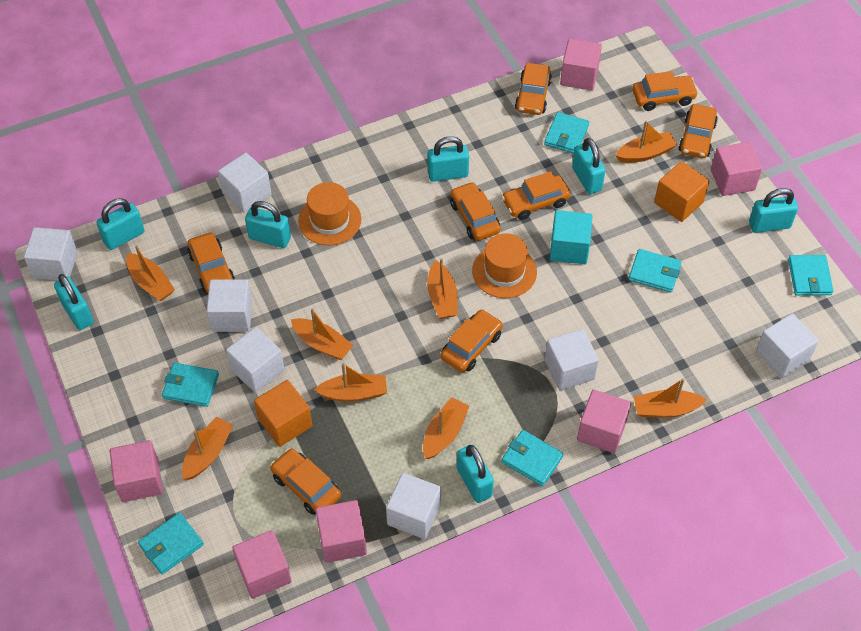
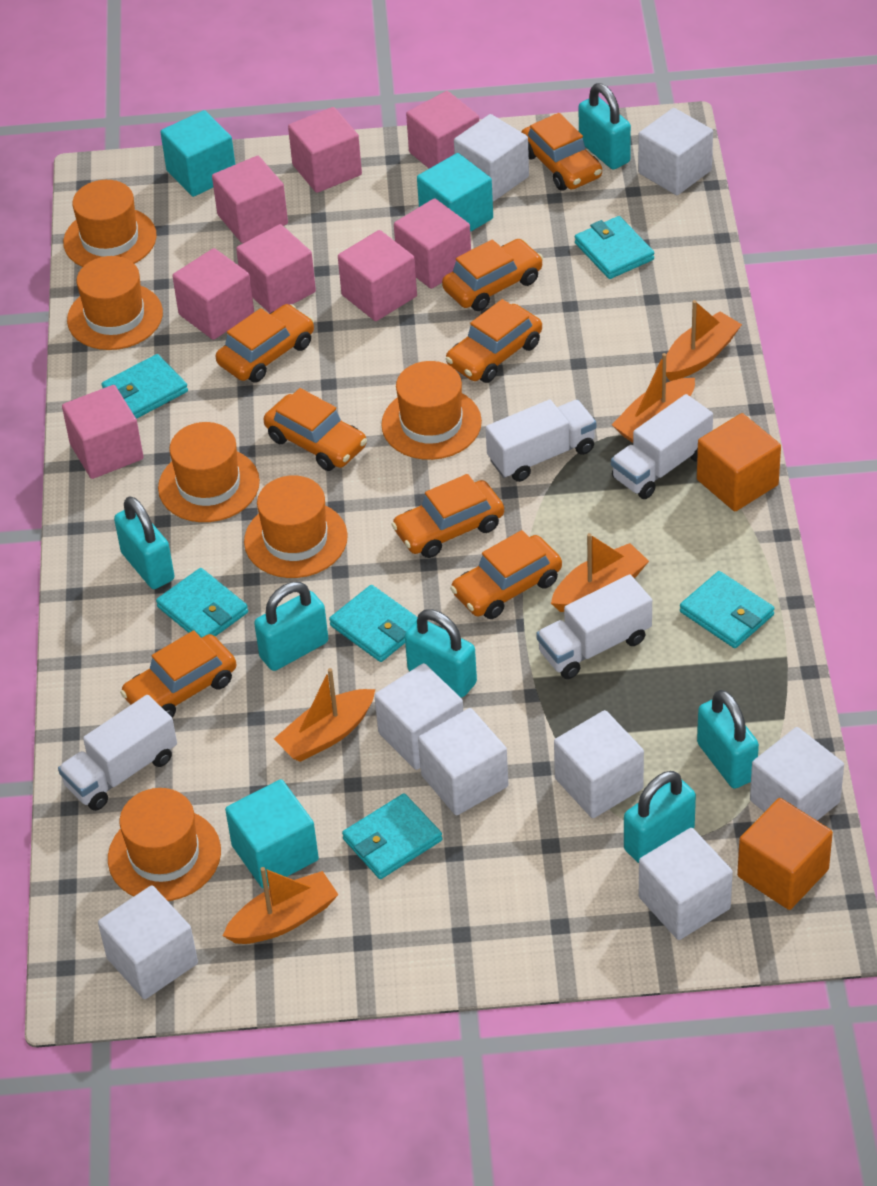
orange boat: [126,245,175,301] [182,417,233,480] [291,308,353,360] [314,363,387,402] [423,397,469,459] [427,258,458,319] [615,121,677,163] [634,378,707,418] = 8 -> [223,867,338,944] [274,668,375,762] [551,533,649,612] [612,353,695,443] [666,300,742,381] = 5
orange hat: [298,182,361,245] [472,233,537,298] = 2 -> [63,180,157,267] [67,256,163,350] [108,788,221,901] [158,422,260,522] [244,475,348,578] [381,361,482,460] = 6
pink cube: [110,440,163,502] [232,530,292,599] [315,500,367,563] [560,39,602,91] [577,390,631,453] [711,142,762,196] = 6 -> [62,385,143,479] [172,248,254,340] [212,156,288,243] [236,224,316,313] [288,107,362,193] [338,230,417,321] [394,198,471,289] [406,91,479,169] = 8
turquoise cube: [550,210,592,264] = 1 -> [160,110,235,197] [225,779,319,888] [417,153,493,232] = 3
turquoise padlock: [54,274,94,330] [96,199,145,250] [245,201,291,248] [428,136,469,182] [457,445,494,503] [572,138,606,194] [749,188,798,233] = 7 -> [114,496,174,589] [254,582,328,671] [405,609,477,698] [579,83,631,169] [624,771,696,863] [697,690,759,789] = 6
white cube: [24,227,78,280] [206,279,252,332] [218,153,271,213] [226,327,284,393] [386,473,441,539] [545,329,599,390] [756,314,819,378] = 7 -> [98,885,198,999] [374,663,463,770] [418,708,508,815] [454,114,529,201] [554,710,644,818] [638,108,713,195] [639,828,733,940] [750,727,844,821] = 8
white truck: none = 0 -> [58,695,177,811] [486,400,596,482] [536,574,652,679] [611,394,713,499] = 4

